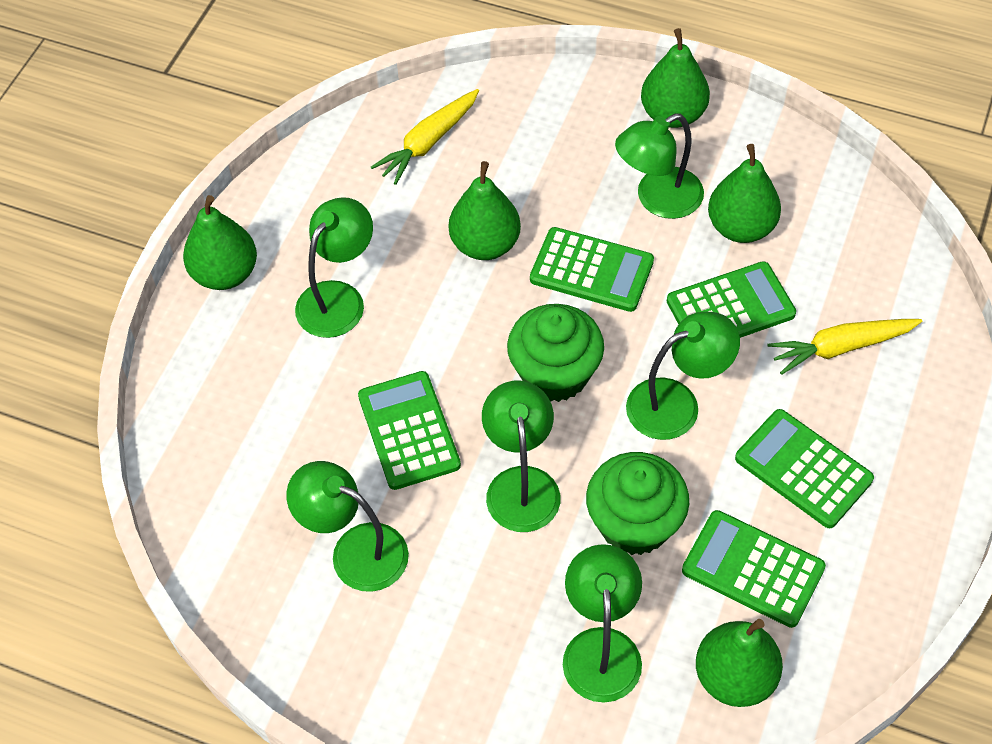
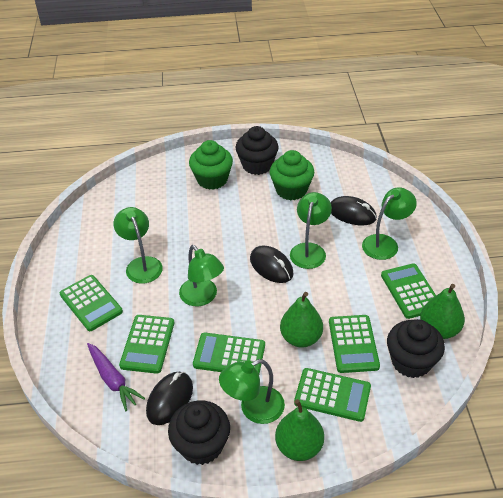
black cupcake: none = 0 -> [168,400,230,465] [236,126,279,175] [387,319,445,378] = 3
black mouse: none = 0 -> [146,372,193,425] [250,245,294,283] [330,196,377,225] = 3
green calculator: [358,371,461,490] [530,227,654,312] [667,261,796,338] [682,510,826,628] [735,409,874,528] = 5 -> [60,275,123,331] [119,315,174,374] [193,332,265,374] [294,368,371,422] [329,315,380,373] [381,263,436,319] = 6
green lamp: [286,461,409,592] [295,197,373,338] [482,381,560,532] [563,544,642,702] [615,114,704,219] [626,312,740,440] = 6 -> [114,207,163,284] [179,245,224,306] [219,359,285,424] [290,192,332,269] [362,187,417,260] = 5
green pear: [183,195,257,290] [449,161,521,260] [641,28,710,128] [696,619,783,707] [708,144,781,243] = 5 -> [275,399,324,461] [280,292,323,348] [420,284,465,339] = 3
purple carrot: none = 0 -> [87,343,145,411] = 1
yellow carrot: [371,89,479,185] [768,319,922,375] = 2 -> none = 0

